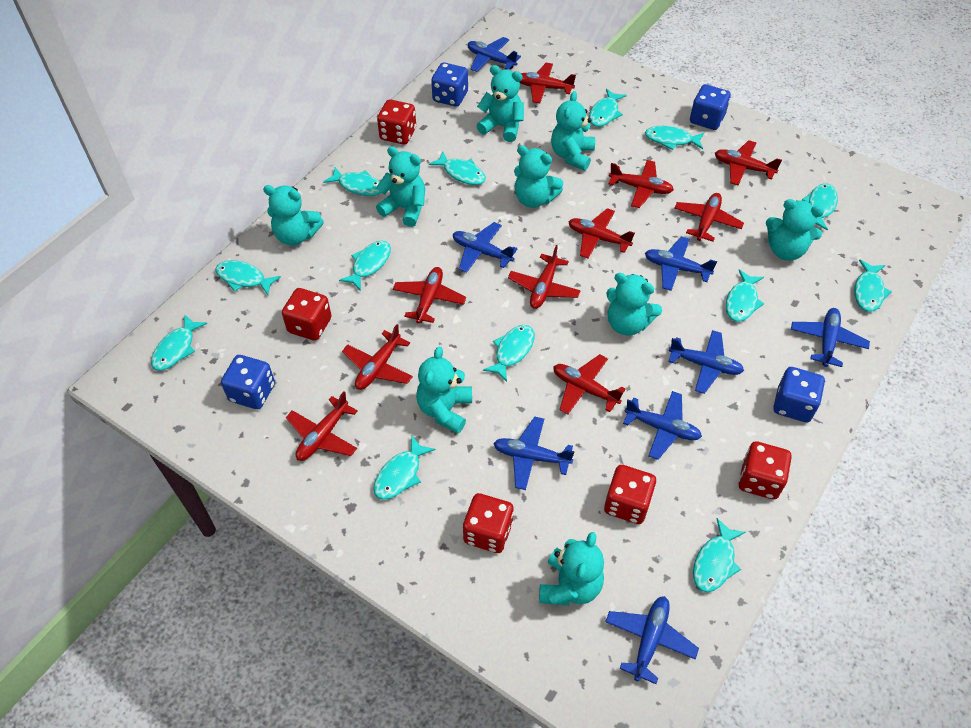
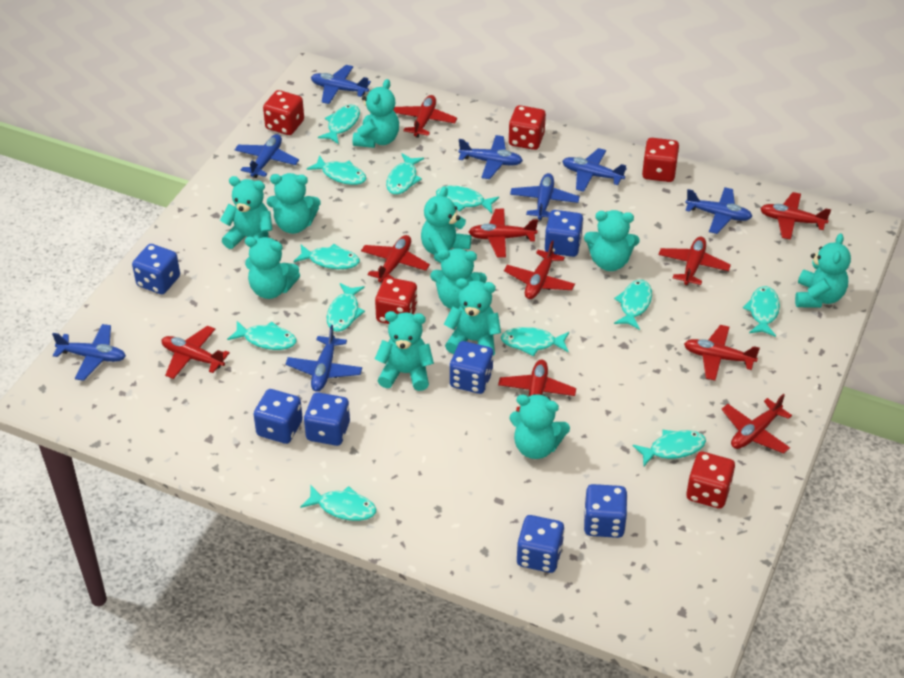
blue dice: [221,355,275,409] [431,62,468,107] [690,84,731,130] [773,367,825,422] = 4 -> [132,244,180,294] [253,389,303,444] [304,392,350,446] [450,341,494,394] [517,515,564,573] [545,210,584,257] [584,484,627,538] = 7
turquoise fish: [151,314,207,371] [215,260,281,295] [323,167,381,196] [339,241,391,291] [373,436,435,500] [429,152,486,185] [483,325,534,382] [589,89,627,127] [645,126,704,150] [693,518,746,592] [726,269,764,322] [802,183,838,231] [854,259,892,312] = 13 -> [227,321,297,350] [293,244,360,269] [300,485,376,521] [307,155,366,185] [318,105,360,144] [327,283,365,332] [386,153,424,194] [436,186,499,213] [501,327,569,356] [614,280,652,330] [633,430,706,466] [743,286,780,337] = 12
turquoise teddy bear: [263,185,324,246] [376,146,425,227] [416,347,472,434] [477,65,524,142] [514,145,563,208] [539,532,604,606] [551,91,595,171] [606,273,662,335] [766,199,824,261] = 9 -> [220,176,272,249] [245,237,300,299] [267,173,320,234] [353,79,399,148] [375,311,434,391] [421,186,472,263] [430,248,487,309] [444,278,501,356] [509,394,570,459] [584,210,639,271] [795,233,851,308] = 11

